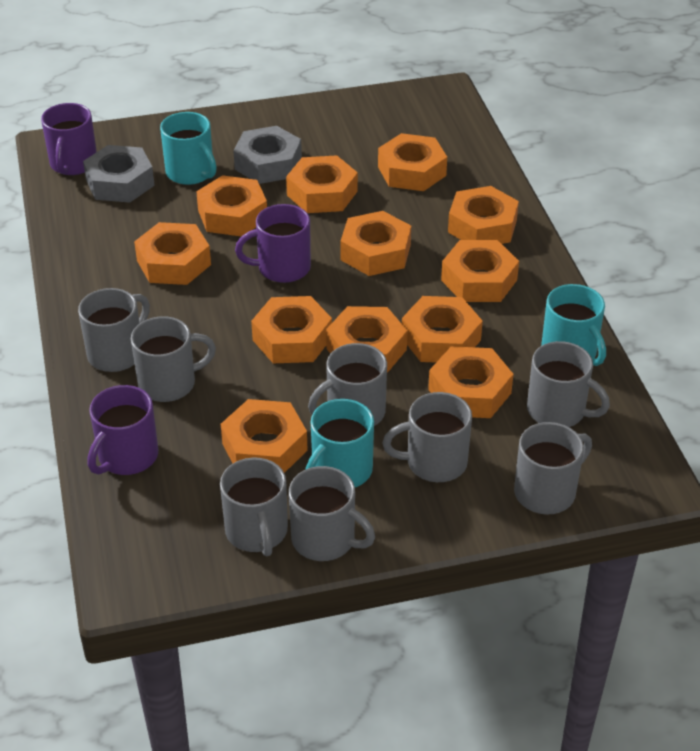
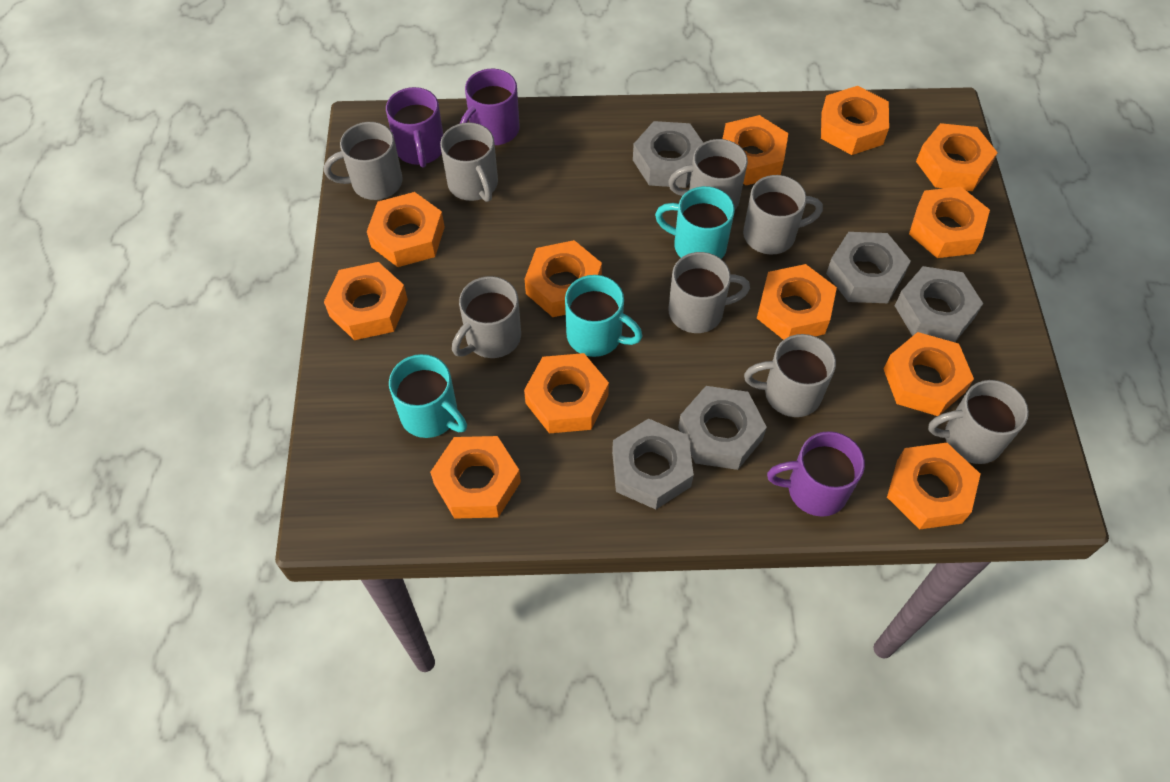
grey nut: [83,145,155,203] [234,126,302,184] = 2 -> [612,418,694,509] [633,121,703,188] [678,386,767,470] [826,232,911,303] [895,266,983,342] = 5

